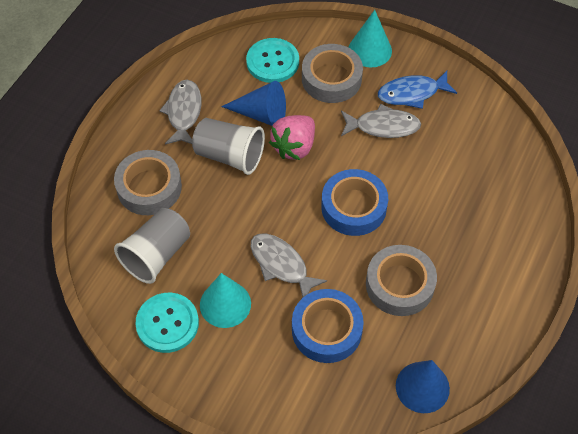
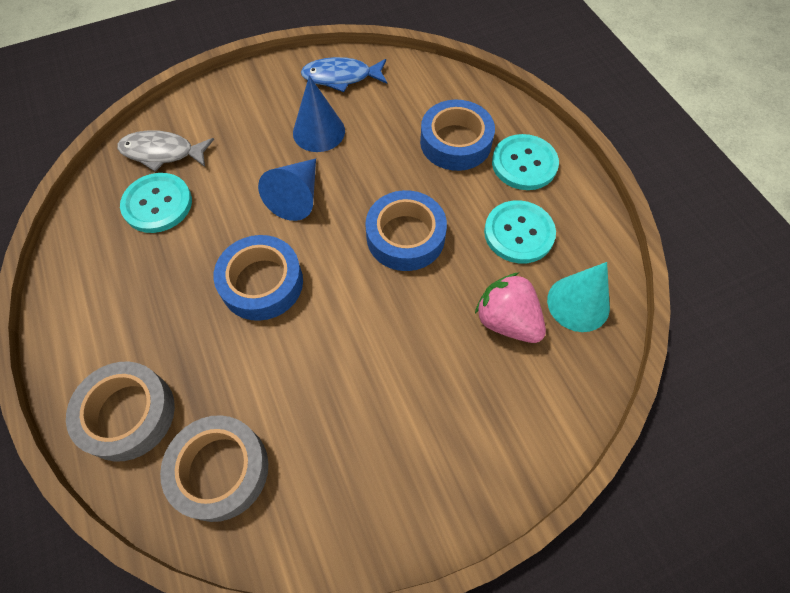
blue tape: [292,289,364,363] [321,169,388,236] = 2 -> [214,235,303,321] [365,190,447,271] [420,100,495,171] = 3
grey cup: [114,208,190,284] [192,118,265,175] = 2 -> none = 0
grey fish: [159,80,202,145] [251,234,327,297] [341,104,421,138] = 3 -> [117,130,214,172] = 1
grey tape: [114,150,182,215] [302,44,363,103] [366,245,437,316] = 3 -> [66,362,175,462] [160,415,268,522] = 2
turquoise button: [135,293,199,353] [246,38,299,83] = 2 -> [120,173,192,233] [484,200,556,264] [492,134,559,190] = 3
turquoise cone: [200,273,251,328] [349,10,392,67] = 2 -> [547,262,610,332] = 1

